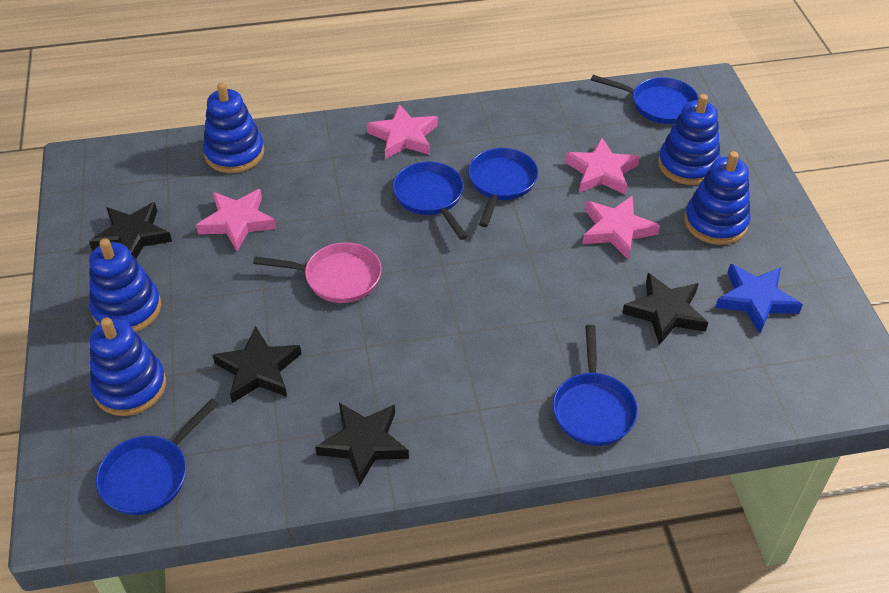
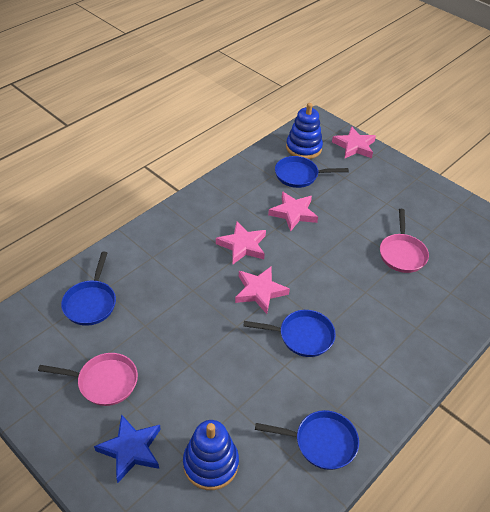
black star: [89,202,172,259] [213,326,301,403] [315,403,409,486] [622,273,708,345] = 4 -> none = 0
blue pan: [96,398,219,515] [393,162,468,240] [468,148,538,227] [553,325,638,446] [591,75,699,124] = 5 -> [61,252,116,326] [243,310,336,357] [255,410,359,470] [275,156,349,188] = 4
blue stacking toy: [89,238,161,332] [90,317,166,416] [203,83,264,173] [658,94,721,185] [684,151,750,245] = 5 -> [183,420,239,490] [286,103,323,159] = 2
pink pan: [253,242,382,303] = 1 -> [38,353,138,406] [380,209,429,273] = 2

